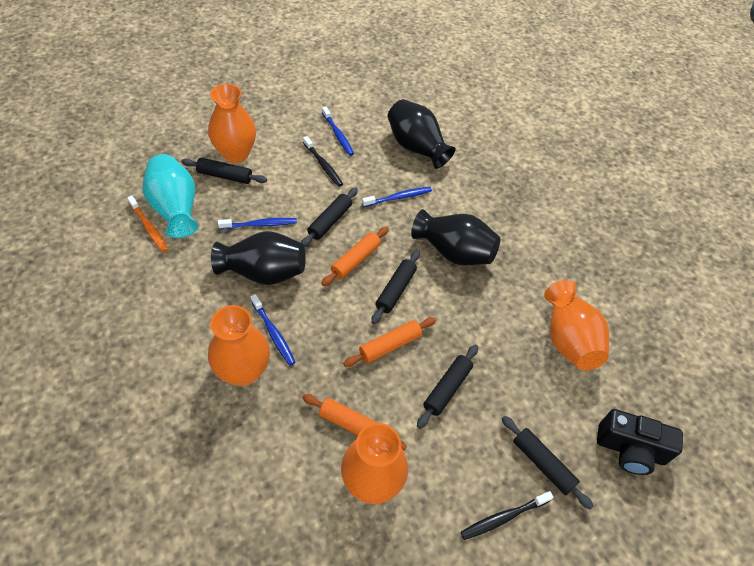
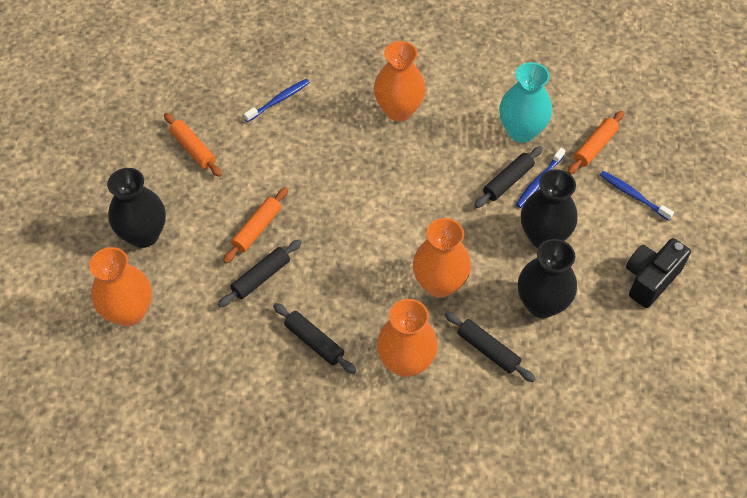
black rolling pin: [181,158,267,184] [301,187,358,247] [371,250,420,324] [417,345,478,429] [502,416,594,510] = 5 -> [218,240,302,308] [273,303,356,374] [445,312,536,382] [474,146,543,208] = 4
black toothbrush: [303,136,343,186] [461,491,554,540] = 2 -> none = 0
blue toothbrush: [218,218,297,229] [250,294,295,365] [322,106,354,156] [362,187,432,207] = 4 -> [244,79,310,122] [516,148,566,208] [600,171,674,221] = 3
orange toothbrush: [127,195,168,252] = 1 -> none = 0

